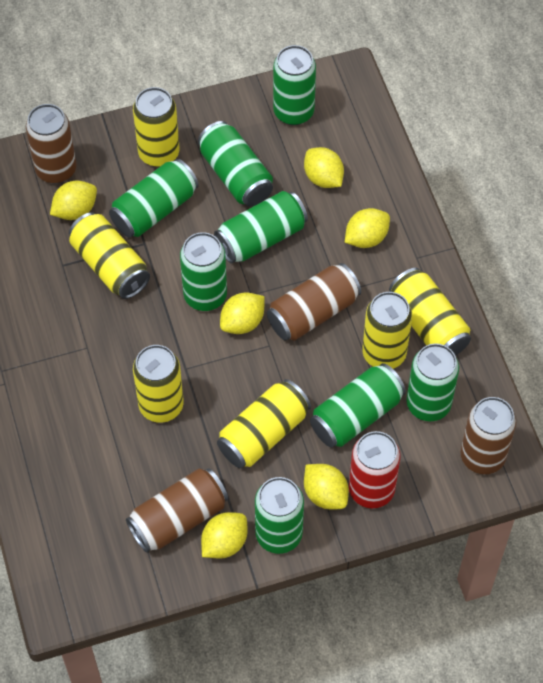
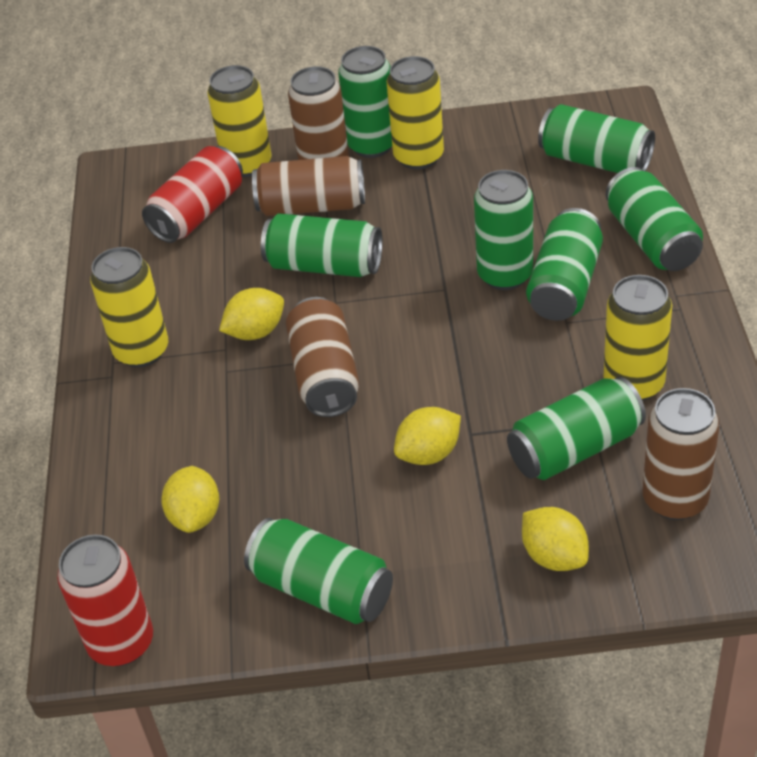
red can: [349,431,401,508] = 1 -> [57,535,153,666] [142,146,243,243] = 2
yellow can: [69,212,150,299] [133,87,180,167] [133,345,184,423] [217,379,311,468] [362,292,412,369] [389,268,471,356] = 6 -> [90,247,168,367] [207,65,271,177] [386,56,444,170] [603,275,672,401] = 4
yellow lemon: [50,180,97,220] [201,512,247,559] [220,292,265,334] [304,147,344,188] [304,464,349,510] [345,208,390,248] = 6 -> [161,466,219,533] [219,288,284,340] [394,407,461,465] [522,507,589,571] = 4

